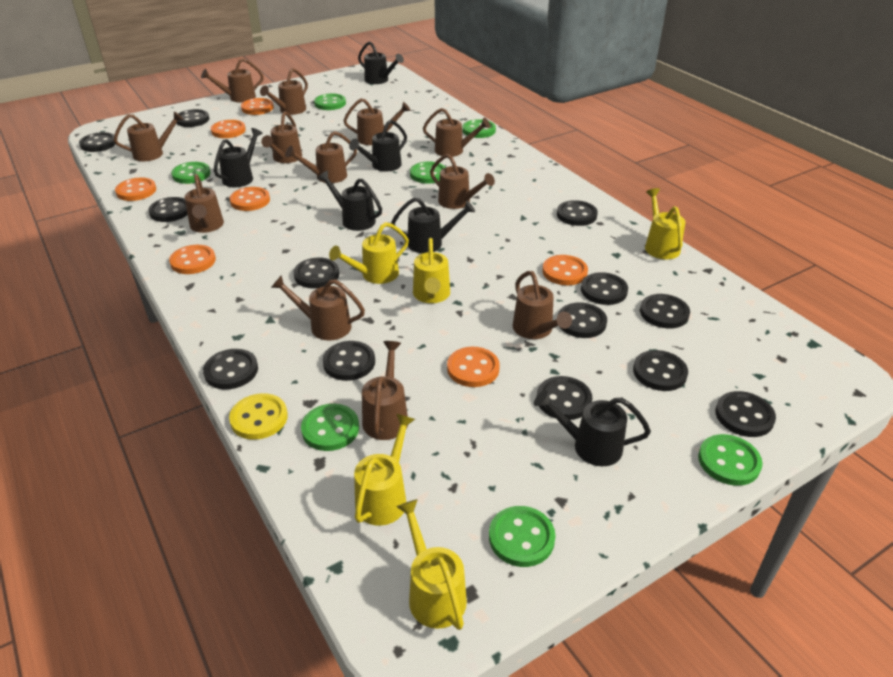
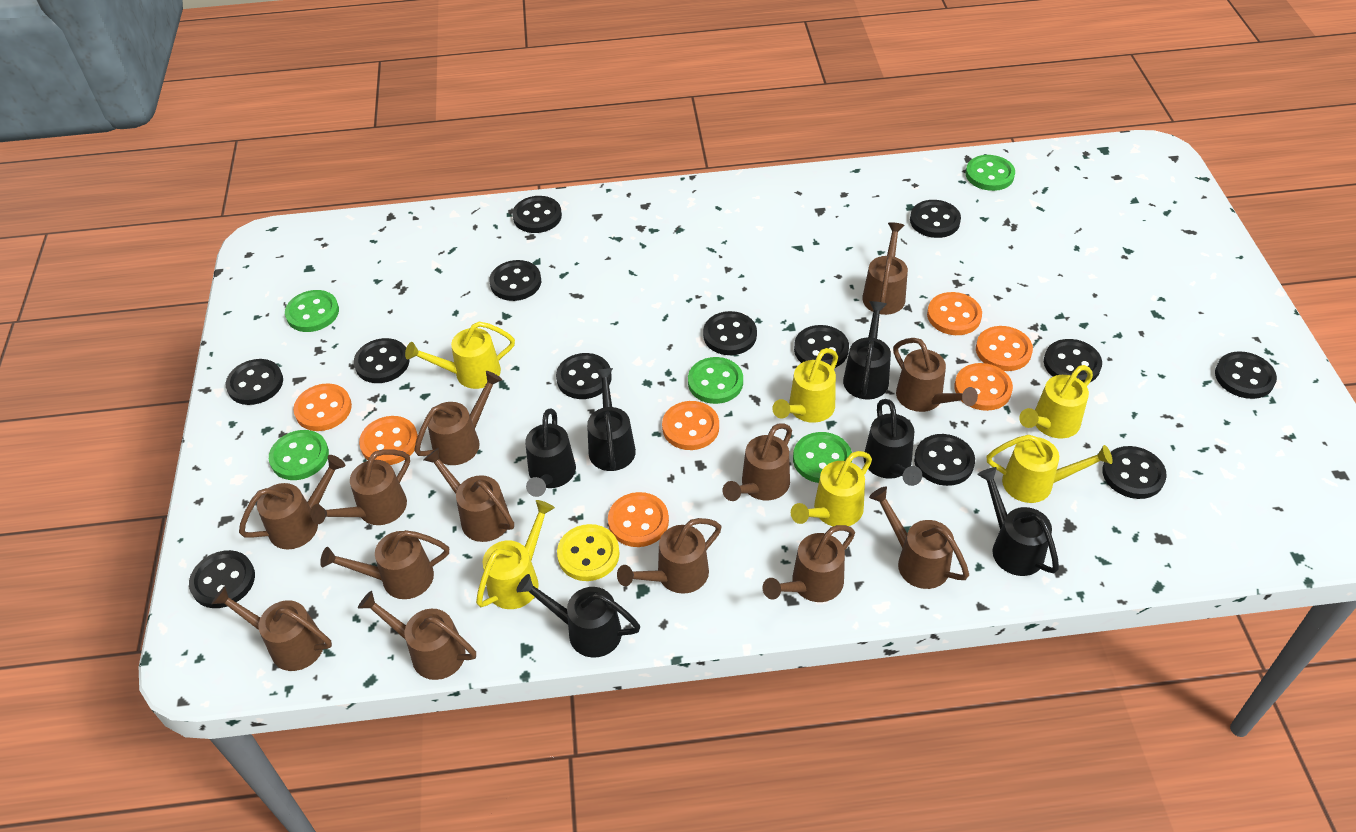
brown watering can: [114,112,184,161] [184,174,224,233] [201,58,264,103] [260,68,308,115] [261,111,302,163] [271,275,365,340] [285,131,357,183] [343,98,411,145] [362,341,408,440] [423,108,490,157] [430,154,495,209] [513,271,572,339] = 12 -> [211,586,332,671] [239,455,345,549] [310,449,410,525] [320,530,449,599] [358,591,476,680] [414,371,502,465] [423,448,514,542] [617,518,721,594] [723,423,792,501] [763,525,855,602] [862,222,908,315] [869,486,969,589] [893,338,978,412] = 13
green button: [171,162,210,184] [301,404,359,451] [314,94,346,110] [410,162,446,184] [462,119,496,138] [489,506,555,567] [698,434,763,486] = 7 -> [269,430,329,480] [285,290,339,332] [688,357,743,404] [793,432,852,483] [965,155,1015,191] = 5
yellow watering can: [329,222,409,284] [354,414,415,526] [397,499,467,630] [413,238,450,303] [645,188,686,259] = 5 -> [405,322,515,389] [476,500,555,609] [772,348,838,423] [791,451,872,526] [987,435,1113,503] [1019,365,1093,438] = 6

